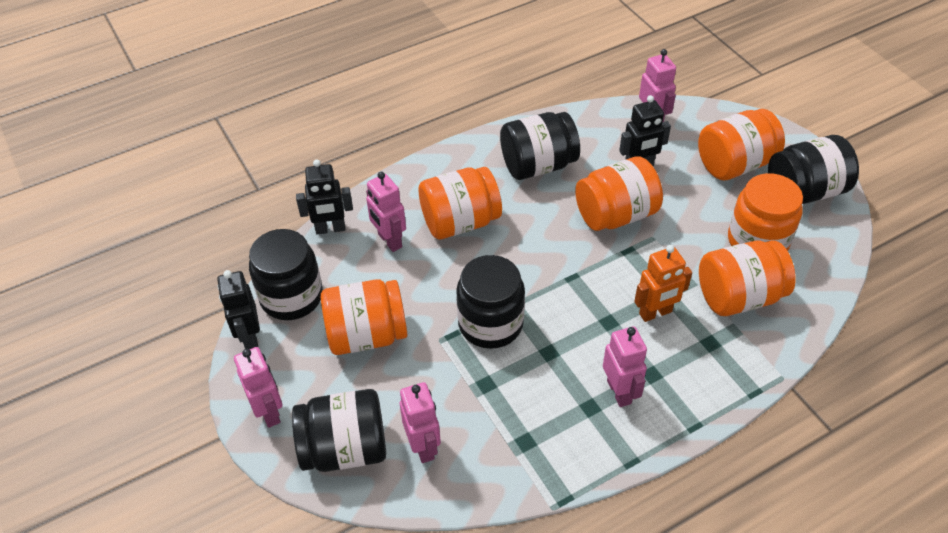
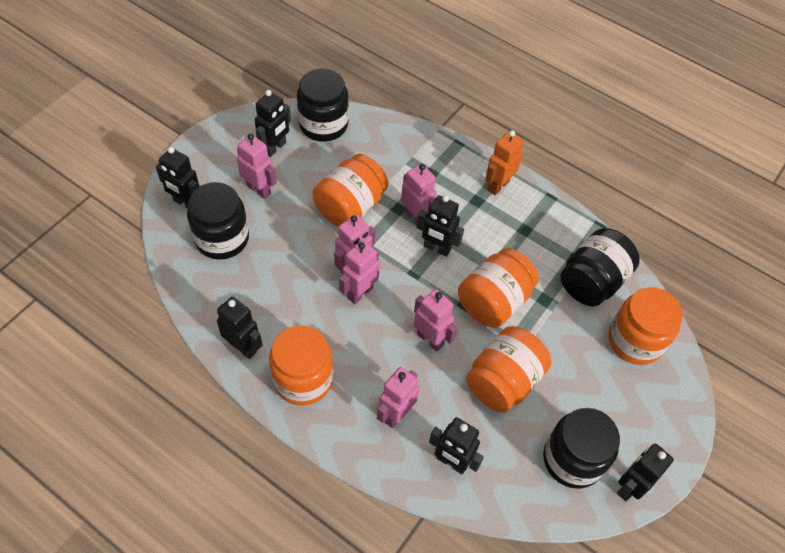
black jar: [249,229,323,320] [292,389,386,472] [456,255,525,349] [500,112,580,180] [768,135,859,204] = 5 -> [187,182,249,260] [297,69,349,142] [543,408,620,489] [561,228,640,306] = 4
black robot: [217,270,260,349] [296,159,353,235] [619,95,671,166] = 3 -> [156,147,199,209] [217,297,262,359] [255,90,291,157] [416,195,464,257] [429,417,484,474] [617,444,674,501] = 6
orange jar: [321,279,407,355] [418,167,502,240] [575,156,663,231] [698,109,785,180] [699,240,796,316] [728,173,803,251] = 6 -> [269,325,333,406] [313,154,388,227] [458,248,539,328] [466,326,551,413] [608,287,683,365] = 5
pink robot: [234,347,282,428] [366,172,406,252] [400,382,441,463] [603,326,647,407] [639,49,676,122] = 5 -> [237,133,277,199] [334,214,376,273] [339,241,380,304] [377,367,420,428] [401,164,437,225] [414,289,458,352] = 6

